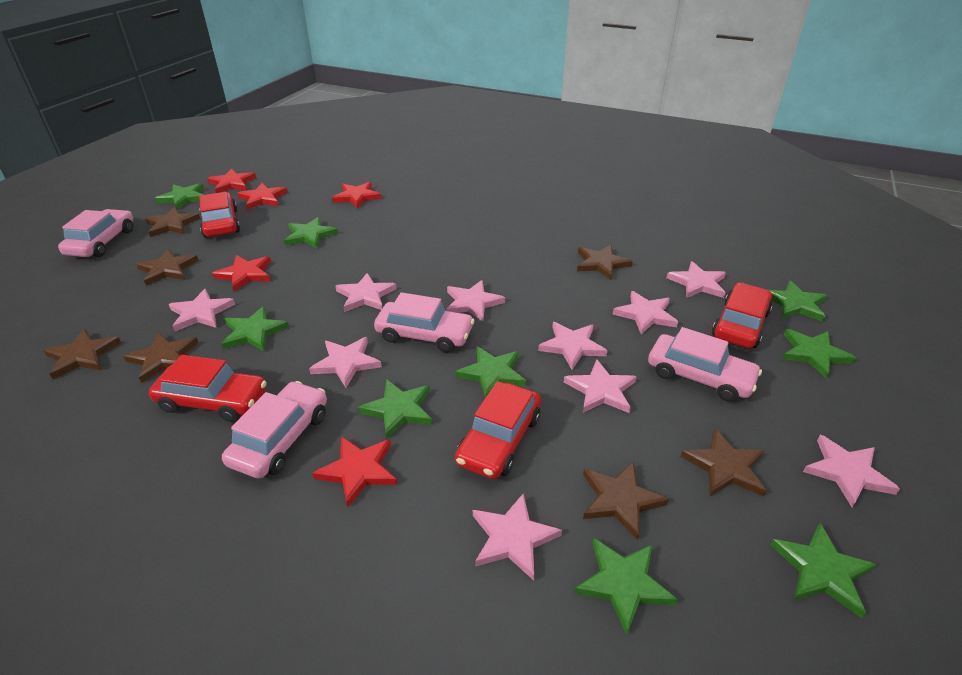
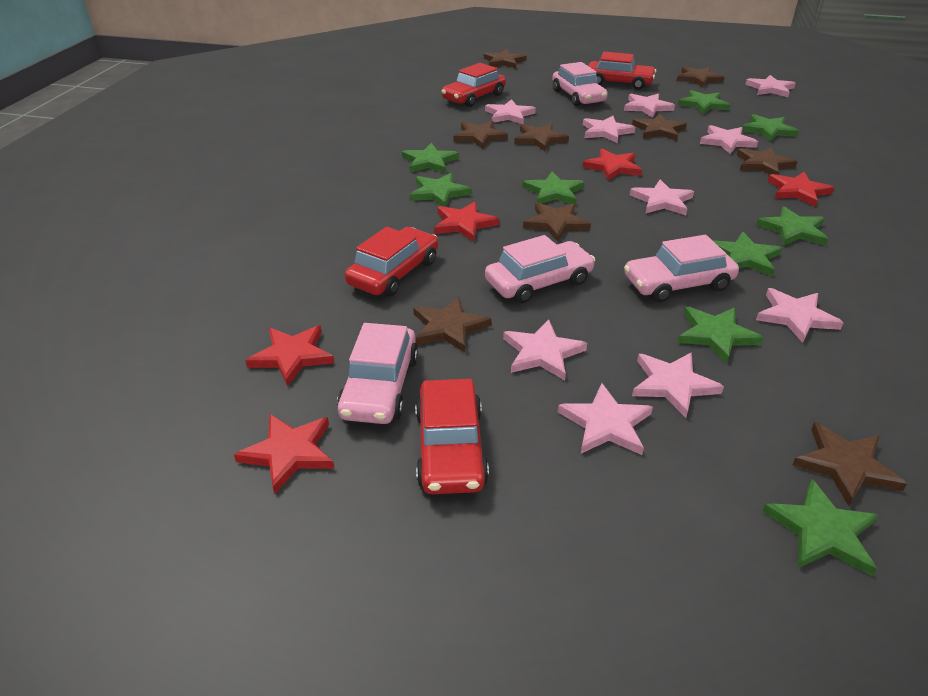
brown star: [43,329,121,380] [123,332,199,383] [136,249,199,286] [145,207,200,237] [577,245,633,280] [583,461,669,540] [681,429,766,497] = 7 -> [413,296,492,353] [453,121,508,149] [484,49,527,69] [514,123,569,151] [523,202,591,242] [632,113,687,141] [677,66,725,87] [737,147,798,175] [792,422,907,506] = 9

